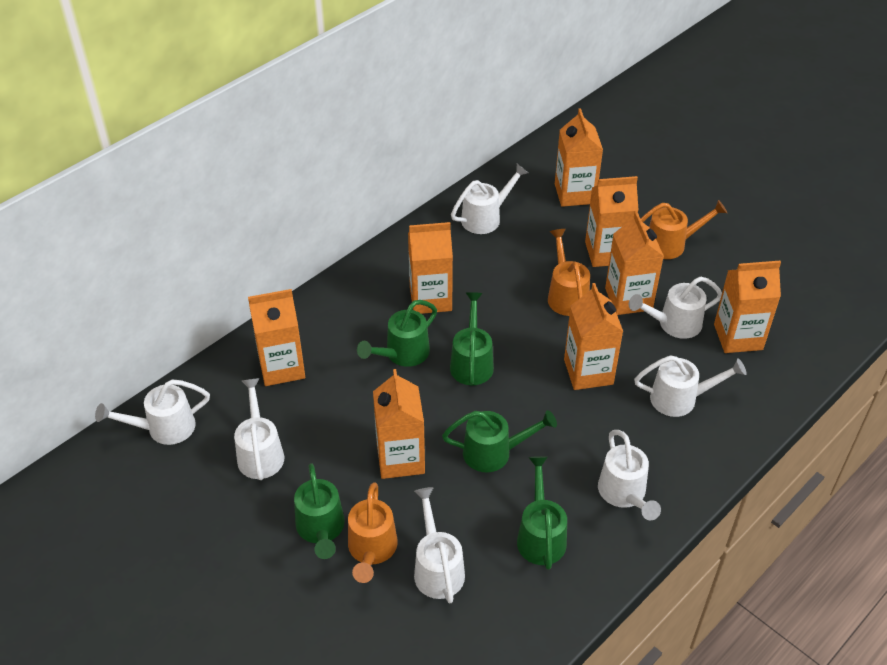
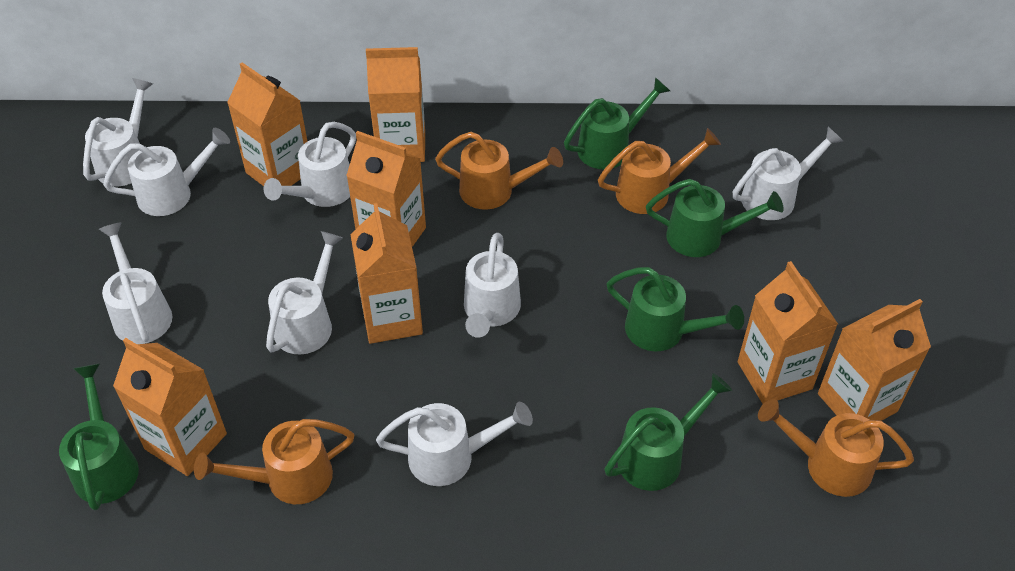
orange carton: [248,289,305,386] [373,369,425,479] [408,222,453,314] [555,108,603,207] [564,283,623,390] [585,176,639,267] [605,211,664,315] [714,261,781,353] = 8 -> [113,338,227,476] [227,62,307,186] [346,131,426,247] [350,203,423,344] [366,47,425,162] [738,261,838,404] [818,299,931,421] = 7
orange watering can: [348,482,398,583] [548,229,590,316] [641,200,727,259] = 3 -> [194,419,354,504] [435,132,563,210] [598,128,721,214] [758,399,914,497] = 4
white watering can: [95,379,210,445] [234,378,284,480] [414,487,465,603] [451,164,528,234] [598,430,661,520] [629,276,722,339] [634,355,747,417] = 7 -> [83,78,153,186] [99,222,173,344] [103,128,230,216] [264,122,356,207] [266,231,343,354] [376,402,533,486] [464,233,521,338] [733,127,843,220] = 8

